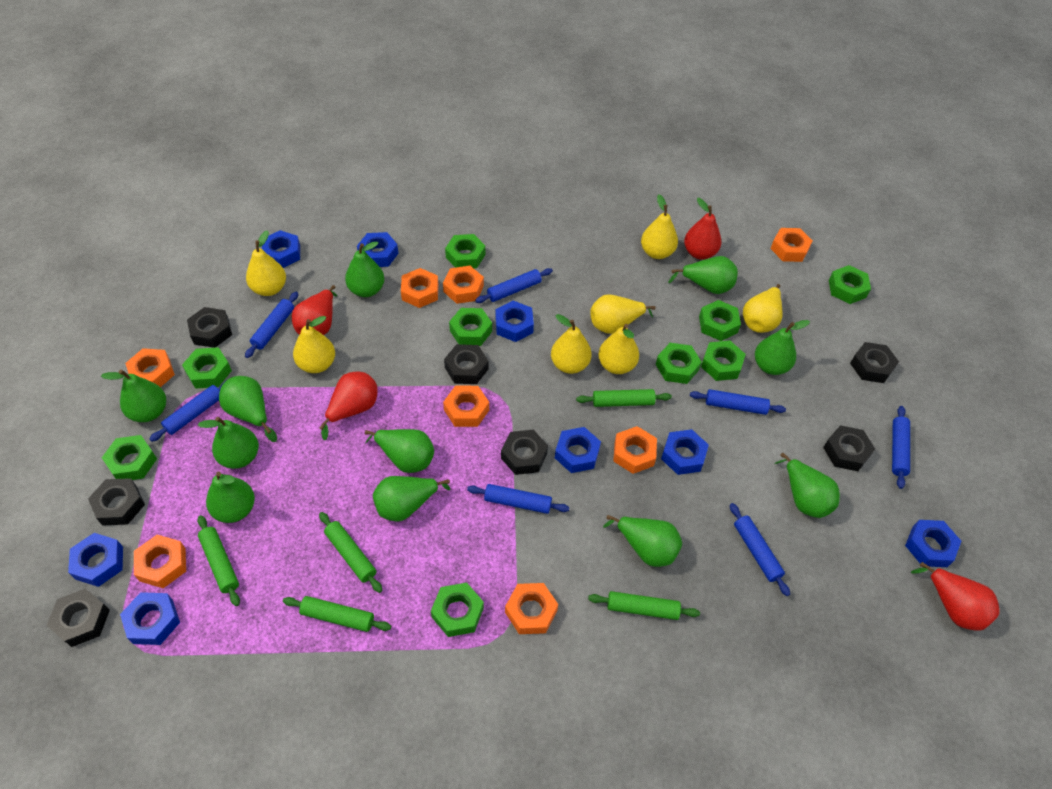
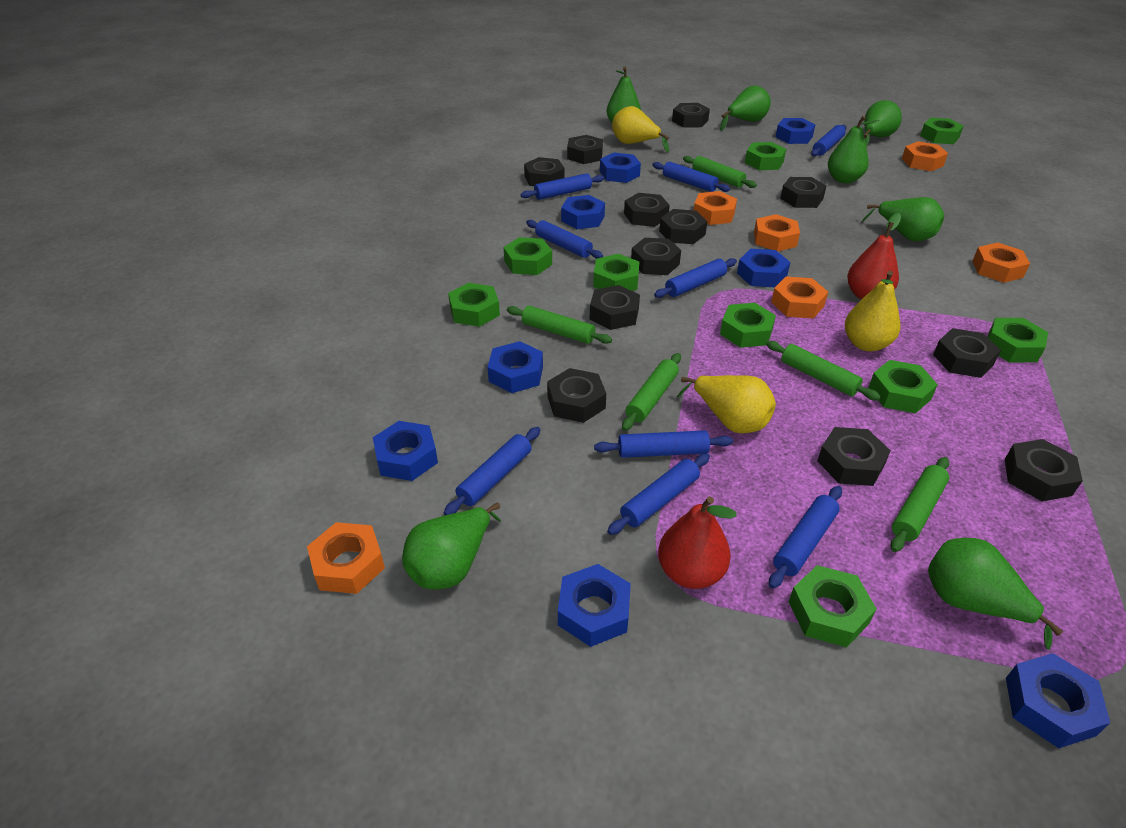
black nut: [46,589,110,647] [88,478,145,525] [187,307,232,348] [444,344,489,384] [501,430,548,475] [823,425,875,471] [850,342,899,383] = 7 -> [524,157,565,186] [547,368,606,423] [567,135,603,164] [590,285,640,330] [624,193,670,227] [631,238,681,275] [659,209,707,244] [672,103,710,127] [780,177,827,208] [817,427,891,486] [933,328,1001,378] [1005,439,1083,501] = 12
blue rolling pin: [149,381,225,442] [245,292,298,358] [467,484,569,514] [475,268,553,303] [690,389,786,415] [730,503,790,596] [892,406,910,489] = 7 -> [444,427,540,515] [520,173,604,200] [526,220,603,259] [594,430,733,458] [607,453,710,535] [652,162,730,192] [654,258,737,298] [769,486,842,589] [811,125,847,156] = 9
green pear: [101,370,166,422] [198,417,259,469] [206,472,255,523] [219,376,277,442] [345,241,384,297] [365,429,434,473] [373,476,450,521] [603,515,682,567] [668,256,738,294] [755,320,810,375] [774,453,840,518] = 11 -> [402,503,501,589] [606,66,641,123] [720,85,771,131] [828,116,879,183] [861,197,944,241] [864,100,902,147] [928,538,1063,650] = 7
orange nut: [125,348,175,387] [134,535,186,588] [401,268,439,308] [443,266,484,304] [443,386,489,427] [505,583,558,634] [613,426,657,474] [770,228,813,262] = 8 -> [307,522,385,594] [694,191,737,225] [754,214,800,251] [771,276,828,319] [902,141,948,171] [973,242,1030,283] = 6
red pear: [292,285,337,335] [319,372,378,440] [684,198,722,260] [911,562,1000,631] = 4 -> [658,496,737,589] [847,213,901,300] = 2
yellow pear: [246,230,286,296] [293,316,335,373] [551,314,592,374] [590,294,656,334] [598,324,639,374] [641,195,678,259] [743,284,783,333] = 7 -> [612,106,669,153] [677,375,776,433] [845,271,900,351] = 3

